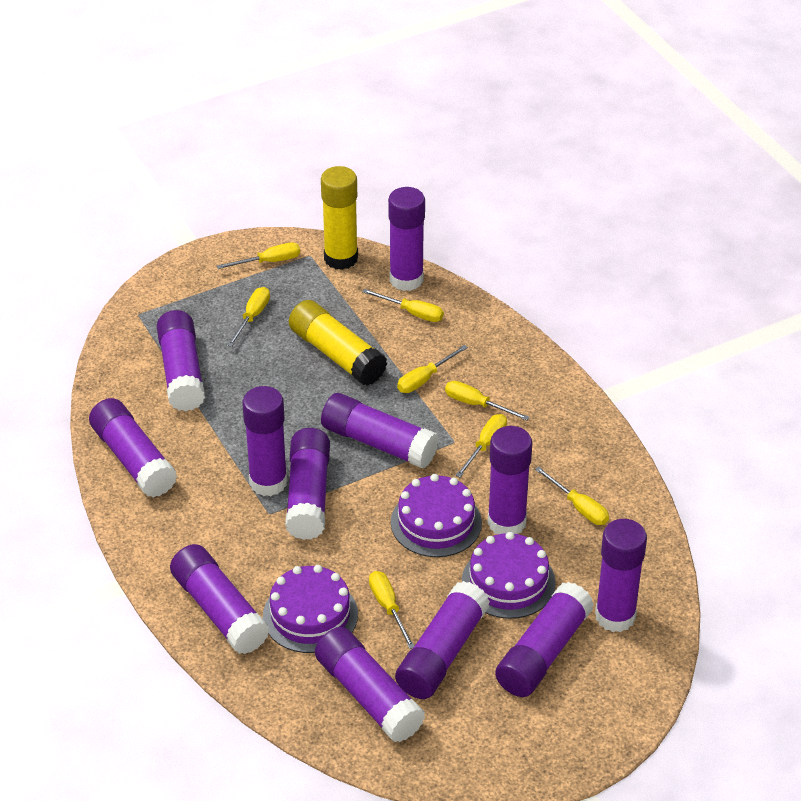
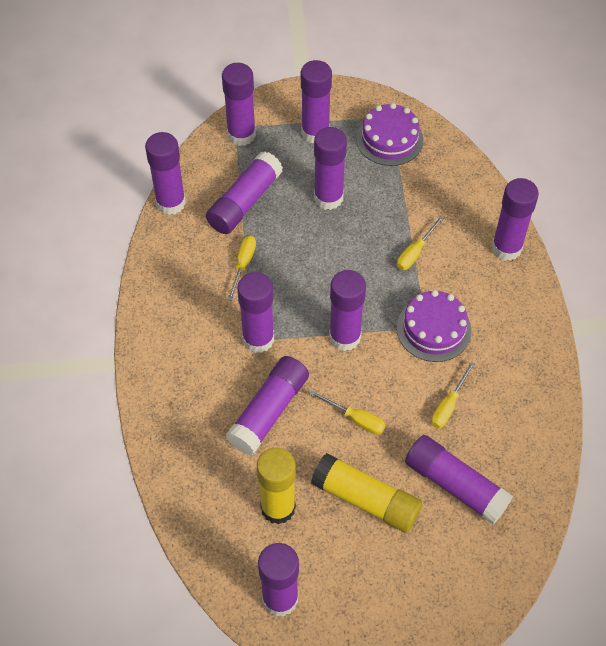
purple cake: [263,565,358,653] [391,474,482,557] [462,532,556,619] = 3 -> [356,103,424,166] [397,290,472,362] = 2
purple glue stick: [89,398,177,498] [157,310,205,411] [170,544,270,654] [242,386,287,496] [285,428,330,540] [315,627,425,742] [321,393,439,468] [388,187,425,291] [395,581,490,699] [487,426,532,534] [495,582,594,697] [595,519,647,632] = 12 -> [145,132,186,215] [206,151,283,234] [222,63,256,146] [225,356,309,455] [237,272,274,353] [258,543,299,617] [301,60,332,143] [314,127,347,210] [329,270,366,351] [405,435,513,524] [492,178,539,261] = 11
yellow screwdriver: [217,242,300,269] [227,287,270,347] [362,289,444,322] [369,571,414,649] [397,345,468,393] [445,381,530,421] [455,414,507,478] [535,466,609,525] = 8 -> [227,236,256,301] [309,390,386,434] [397,216,444,270] [431,361,475,428] = 4

